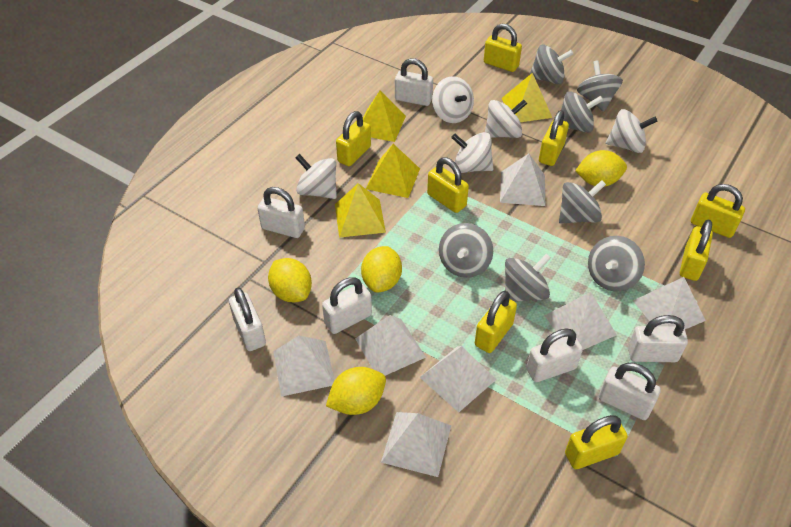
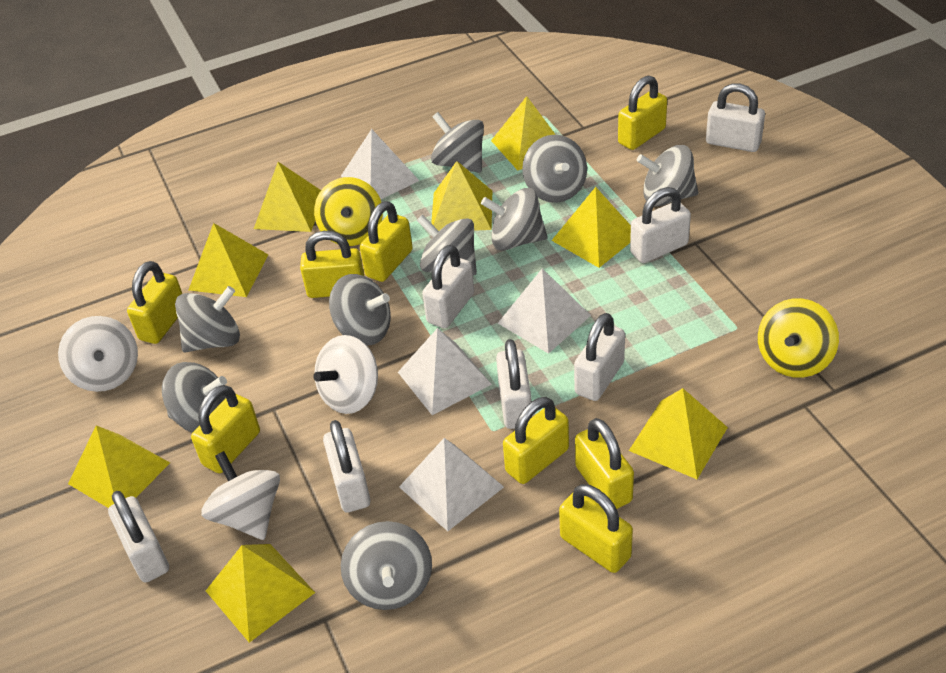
grey spinning top: [439,223,493,278] [505,254,551,302] [529,45,573,84] [559,180,606,224] [561,91,603,133] [577,60,623,111] [588,236,645,292] = 7 -> [162,362,227,433] [175,286,240,352] [329,274,391,345] [341,521,432,610] [416,215,477,275] [431,112,484,173] [481,188,548,251] [522,135,587,203] [637,145,698,207] = 9
white pyramid: [273,335,335,397] [355,315,426,376] [381,412,451,477] [420,346,497,412] [500,154,545,206] [544,292,617,350] [633,277,706,329] = 7 -> [341,129,420,199] [398,328,492,415] [399,438,504,532] [498,269,591,354] = 4
white spinning top: [295,154,337,199] [432,76,474,123] [451,132,493,173] [485,100,527,138] [606,109,657,153] = 5 -> [58,316,138,392] [201,451,280,540] [313,335,378,414] = 3
yellow lemon: [268,258,312,302] [326,367,386,415] [361,246,402,293] [575,150,627,187] = 4 -> none = 0
yellow pyramid: [335,183,386,238] [363,90,406,142] [366,144,420,198] [502,73,552,122] = 4 -> [68,425,170,508] [189,223,268,297] [206,544,315,643] [254,162,321,232] [431,161,492,231] [491,96,556,170] [551,187,631,268] [629,388,728,479] = 8
yellow spinning top: none = 0 -> [314,177,383,246] [758,298,839,378] = 2

